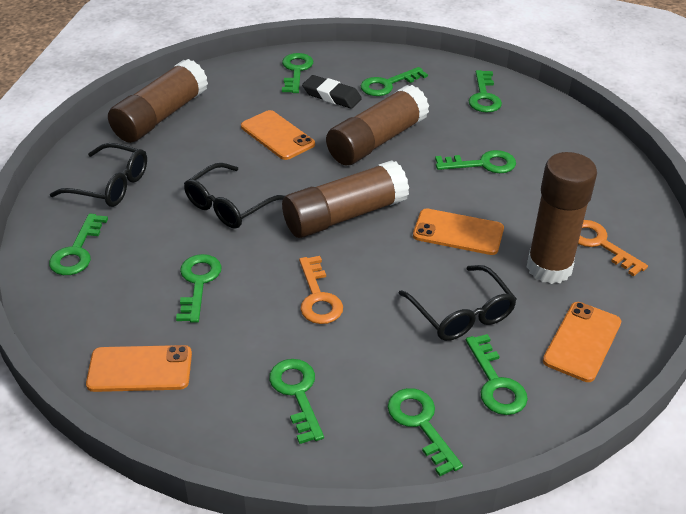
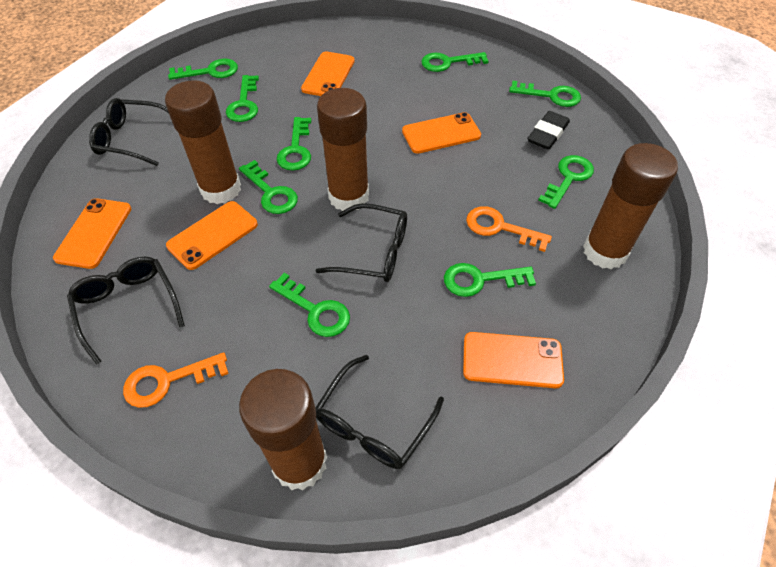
black glasses: [50,143,147,207] [184,163,285,229] [398,265,517,341] = 3 -> [67,257,185,365] [89,98,169,166] [315,355,444,469] [316,203,407,282] = 4
orange phone: [86,345,192,392] [241,110,315,160] [413,208,504,255] [543,302,621,382] = 4 -> [53,198,131,269] [166,201,258,270] [301,51,355,96] [402,112,481,154] [463,332,564,388] = 5

